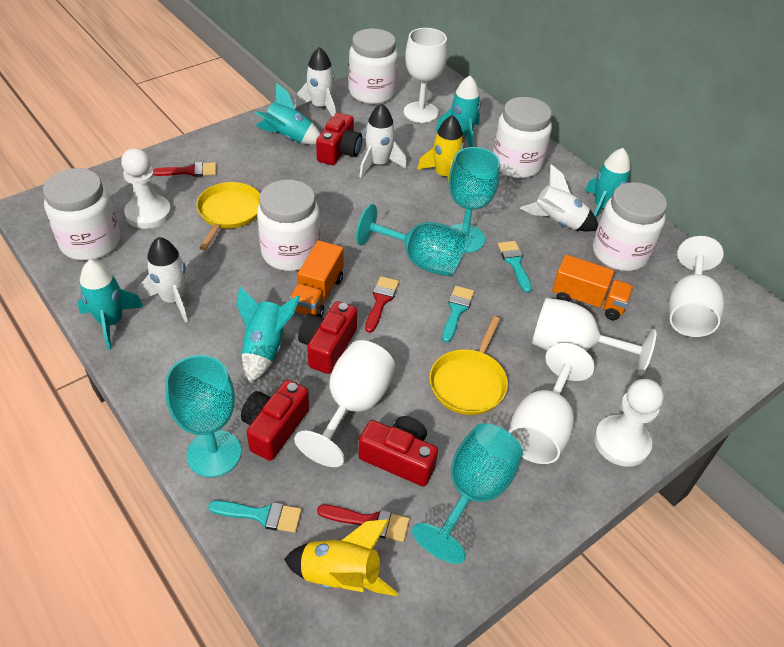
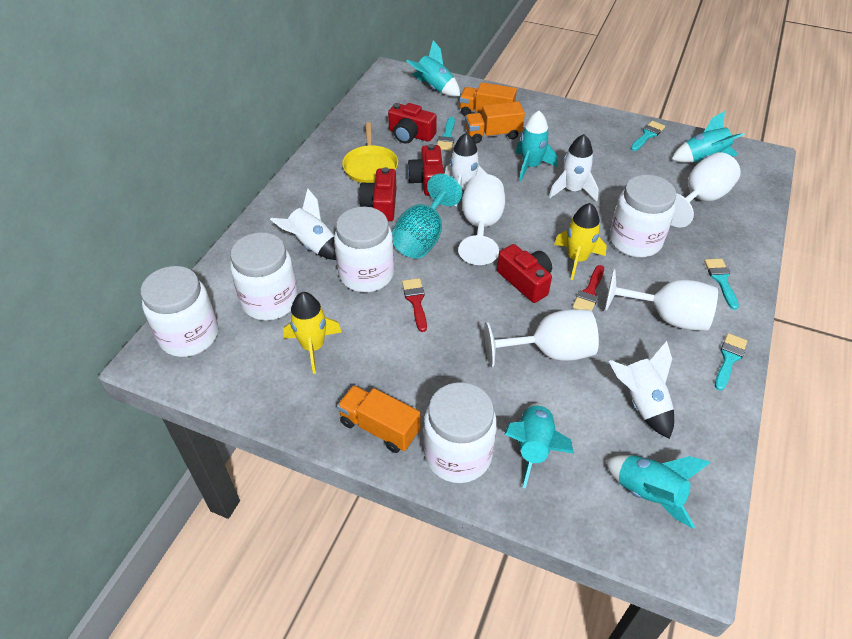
orange truck: [289,240,344,317] [552,255,634,320] = 2 -> [337,385,421,453] [459,82,517,116] [465,102,525,144] = 3
red brush: [153,162,216,177] [317,505,410,542] [365,276,399,333] = 3 -> [402,278,427,332] [573,265,604,311] = 2
turquoise brush: [208,501,302,533] [442,286,474,342] [498,241,532,293] = 3 -> [437,117,455,151] [631,121,665,151] [704,259,739,310] [715,333,747,391] = 4
turquoise goblet: [165,355,241,477] [356,204,466,276] [412,423,523,564] [449,147,500,253] = 4 -> [392,174,463,258] = 1
white goblet: [294,340,395,467] [404,28,447,123] [508,343,595,464] [532,298,656,376] [668,236,724,337] = 5 -> [458,174,505,265] [484,309,599,367] [605,269,718,331] [671,152,741,228] = 4
white pawn: [121,148,171,229] [594,379,664,467] = 2 -> none = 0
yellow pan: [196,182,260,250] [429,316,508,415] = 2 -> [342,122,398,183] = 1

